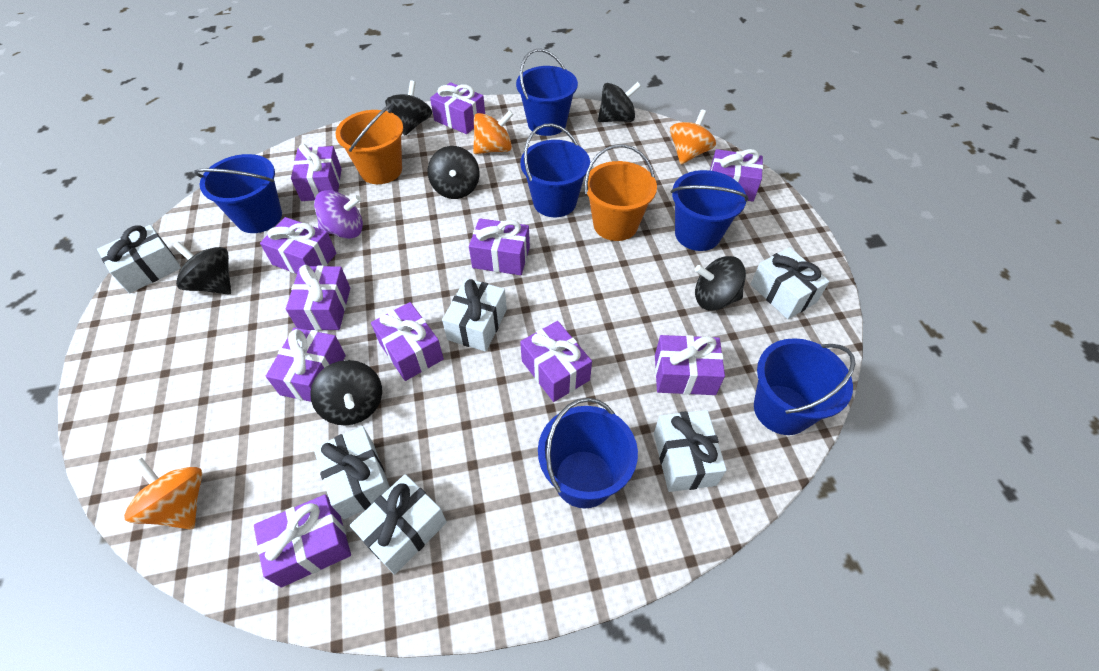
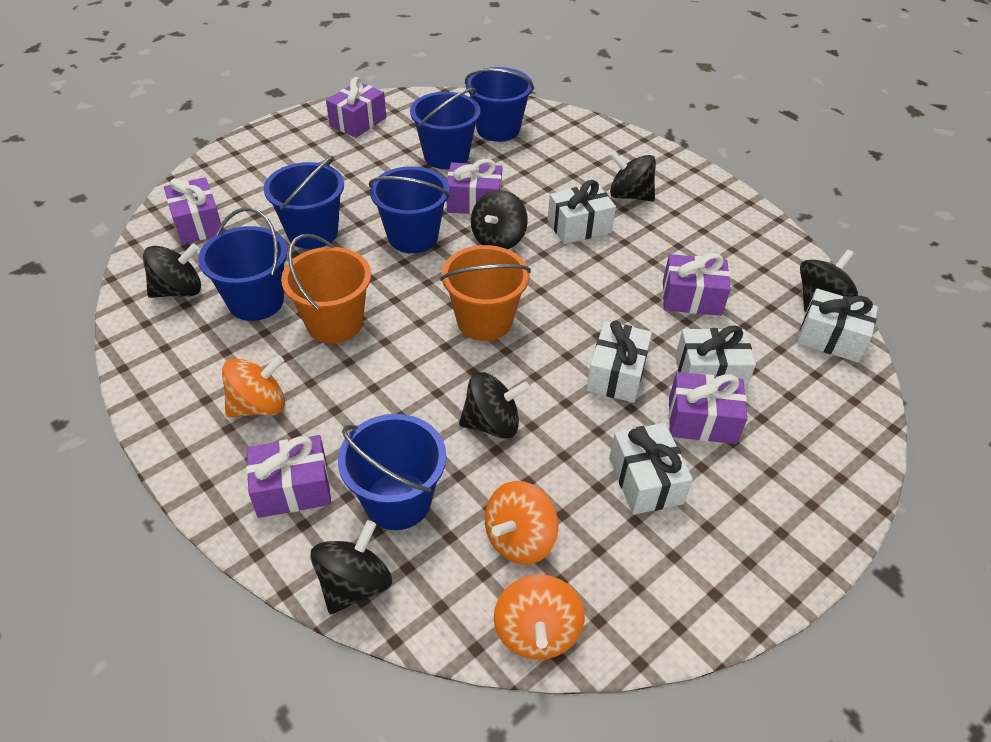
purple gift: [254,494,351,587] [260,217,336,274] [266,328,346,402] [286,265,350,330] [291,144,342,201] [371,302,444,381] [430,82,485,134] [469,218,530,275] [520,321,592,402] [655,335,725,395] [710,149,763,201] = 11 -> [164,177,223,244] [246,435,331,518] [326,77,386,138] [447,159,502,214] [663,253,731,316] [669,372,748,444] = 6
purple spinning top: [314,190,363,239] = 1 -> none = 0
white gift: [97,225,181,293] [313,426,390,519] [350,474,447,575] [442,278,507,352] [654,410,727,492] [751,247,829,319] = 6 -> [548,180,616,244] [586,320,652,403] [609,423,693,515] [675,325,756,391] [797,289,878,362] = 5

